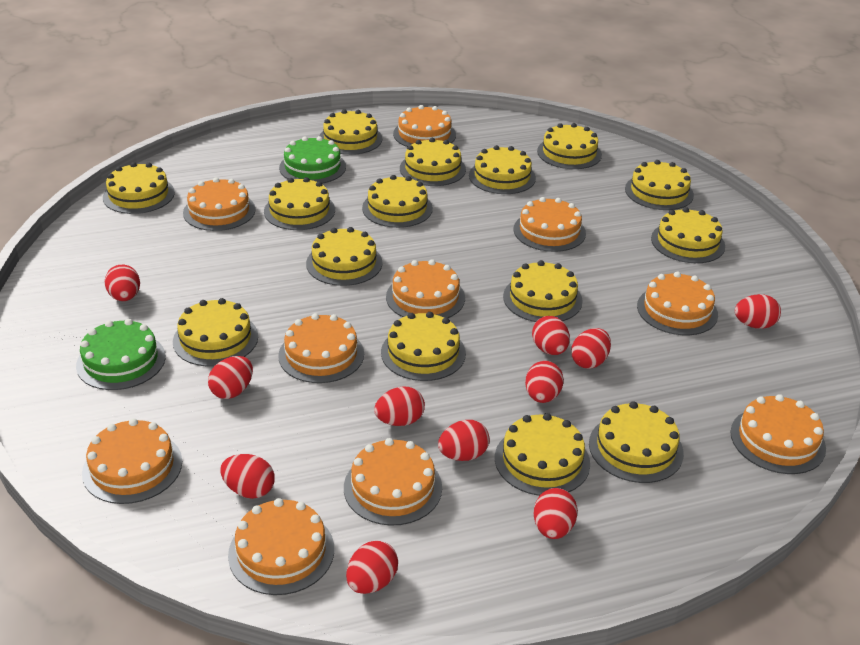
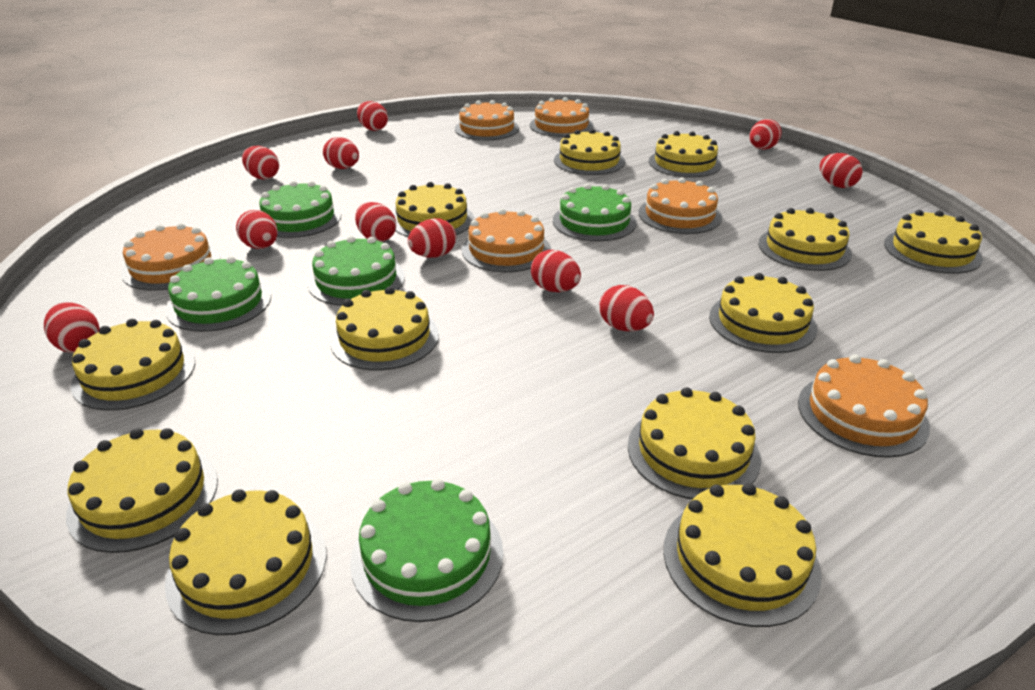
green cake: [76,319,166,390] [279,136,346,184] = 2 -> [165,256,271,332] [259,181,341,238] [308,236,405,306] [350,479,503,622] [553,184,637,241] = 5
orange cake: [82,418,182,504] [183,177,255,231] [228,498,334,595] [278,313,364,383] [344,438,442,526] [386,259,465,318] [393,105,456,147] [514,197,586,252] [637,272,718,335] [730,394,826,474] = 10 -> [121,223,220,291] [455,100,519,140] [462,209,551,272] [530,97,594,137] [638,178,722,234] [798,354,930,458] = 6
yellow cake: [103,162,175,214] [173,298,258,366] [264,177,335,230] [306,227,383,286] [319,109,382,155] [362,175,433,228] [381,312,466,381] [400,138,466,186] [469,145,536,194] [495,413,590,496] [503,260,583,322] [537,123,602,169] [589,401,684,483] [625,160,694,210] [651,207,725,263] = 15 -> [66,428,218,553] [71,319,195,411] [165,489,326,635] [330,287,439,370] [394,182,474,237] [554,129,625,175] [628,387,761,499] [649,131,721,178] [663,483,822,627] [709,273,817,353] [758,208,852,271] [884,210,983,274] = 12

